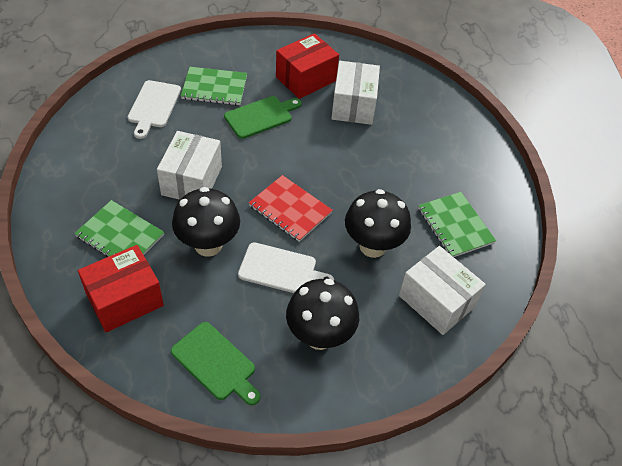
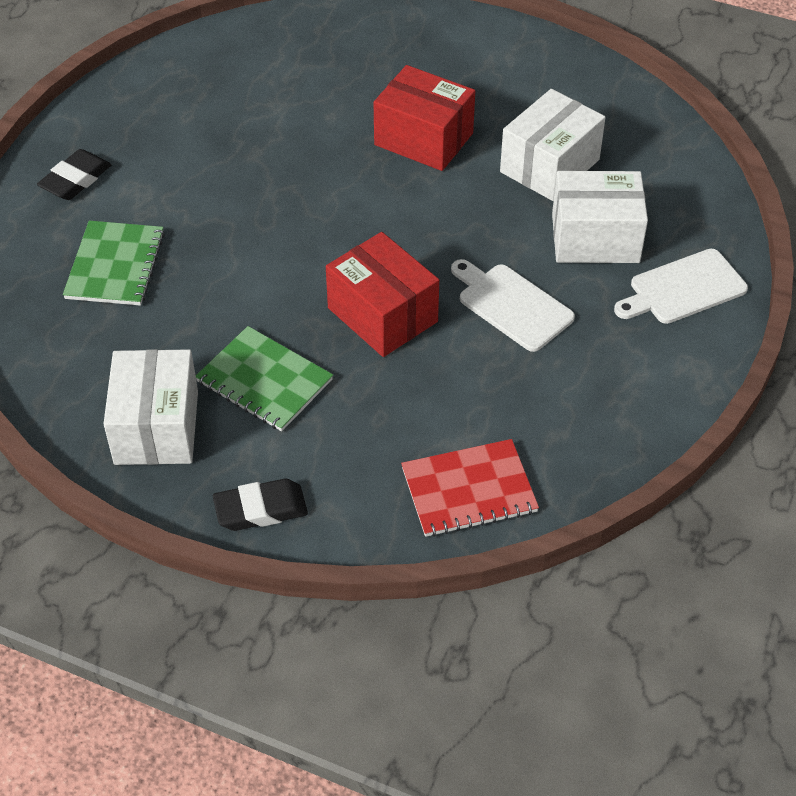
black eraser: none = 0 -> [37,149,111,200] [213,479,308,531] = 2
black mushroom: [172,187,240,257] [286,279,359,350] [345,189,411,258] = 3 -> none = 0
green cutting board: [171,322,260,405] [224,96,302,139] = 2 -> none = 0
green notebook: [74,200,164,257] [181,67,247,105] [418,192,496,257] = 3 -> [63,221,165,306] [196,326,333,431] = 2

